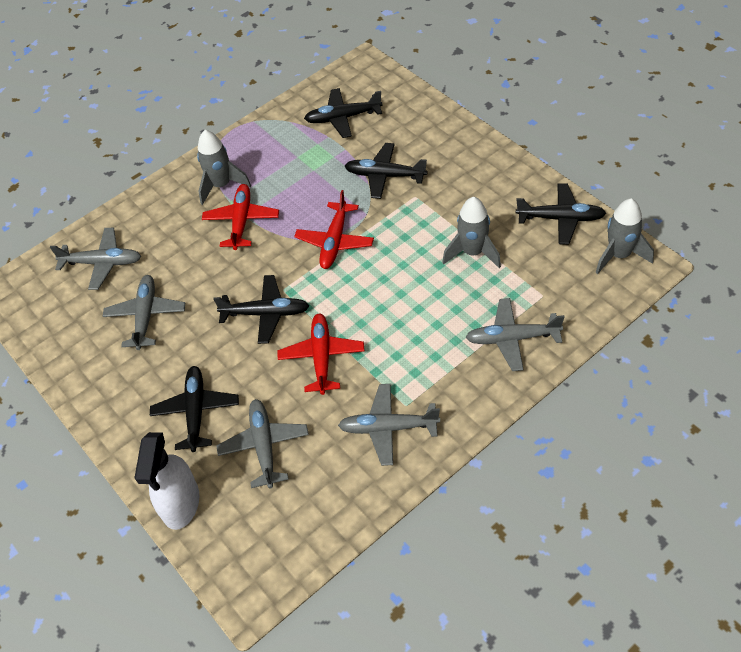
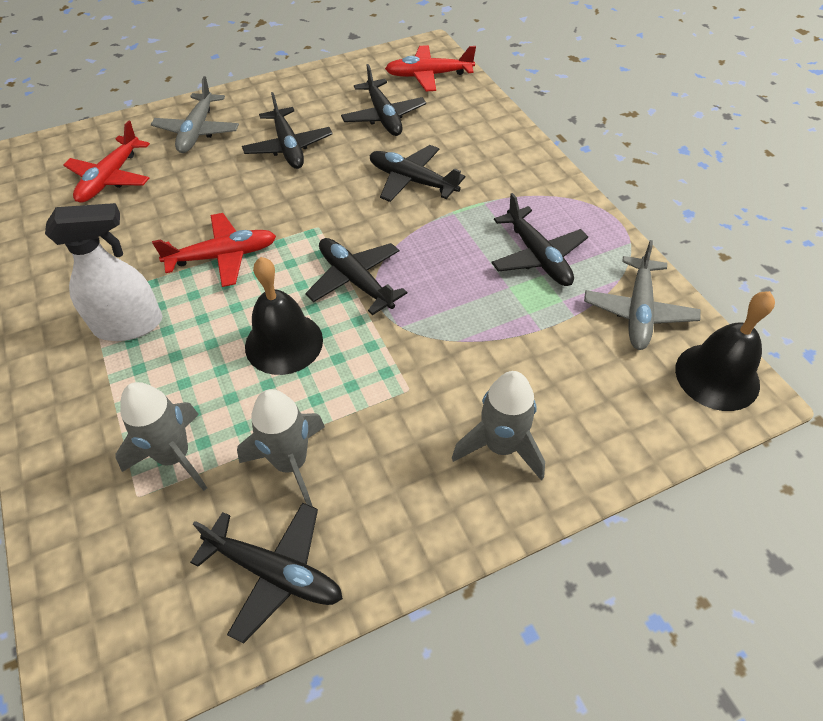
black bell: none = 0 -> [245,257,323,375] [675,291,775,411] = 2
black plane: [150,366,239,452] [213,275,309,344] [304,88,383,138] [345,143,428,199] [516,183,606,245] = 5 -> [190,503,343,644] [242,92,333,169] [305,238,407,315] [341,64,426,136] [369,145,465,202] [491,193,588,286] = 6
grey plane: [50,228,141,290] [103,275,185,350] [216,399,309,488] [338,384,440,466] [465,298,564,371] = 5 -> [151,76,239,153] [584,240,700,350] = 2

